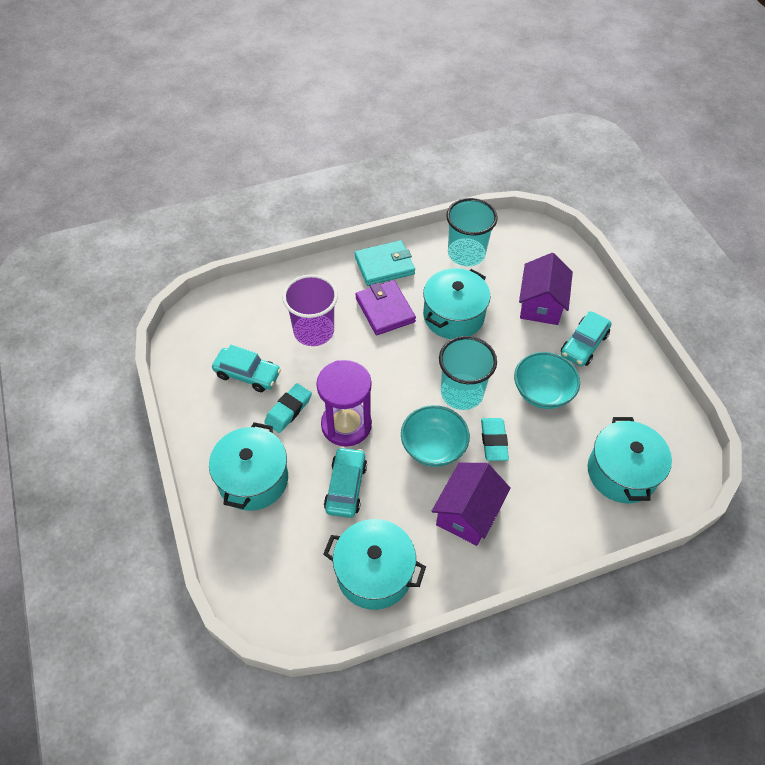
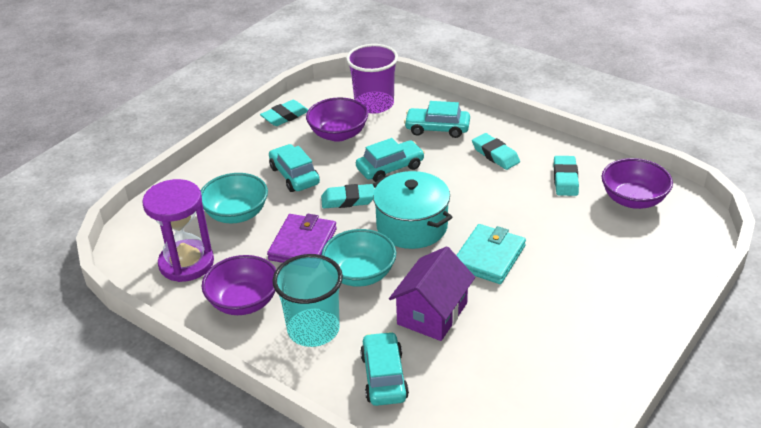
purple bowl: none = 0 -> [202,255,276,315] [306,97,368,142] [602,158,673,209] = 3
purple house: [431,463,511,546] [519,253,573,325] = 2 -> [389,246,475,341] = 1
turquoise car: [212,345,281,392] [324,447,367,518] [561,311,612,366] = 3 -> [269,144,320,192] [356,138,425,182] [360,331,409,406] [404,101,470,138] = 4
turquoise cup: [439,336,497,410] [446,198,498,266] = 2 -> [273,254,343,347] = 1
turquoise eraser: [264,383,312,433] [481,418,509,461] = 2 -> [260,100,308,126] [321,184,375,209] [472,133,520,170] [554,156,579,196] = 4
turquoise pot: [209,422,288,511] [323,519,426,610] [423,268,490,339] [588,417,672,504] = 4 -> [373,171,453,249] = 1

